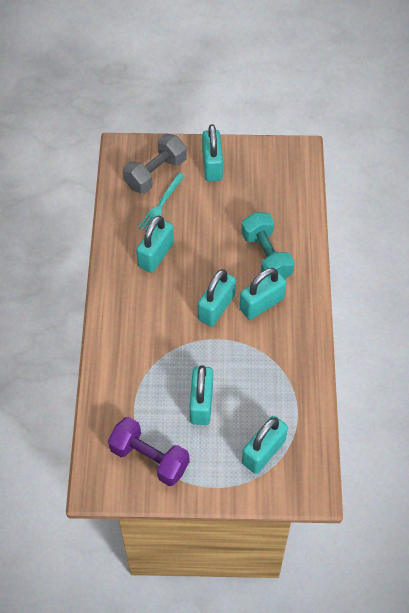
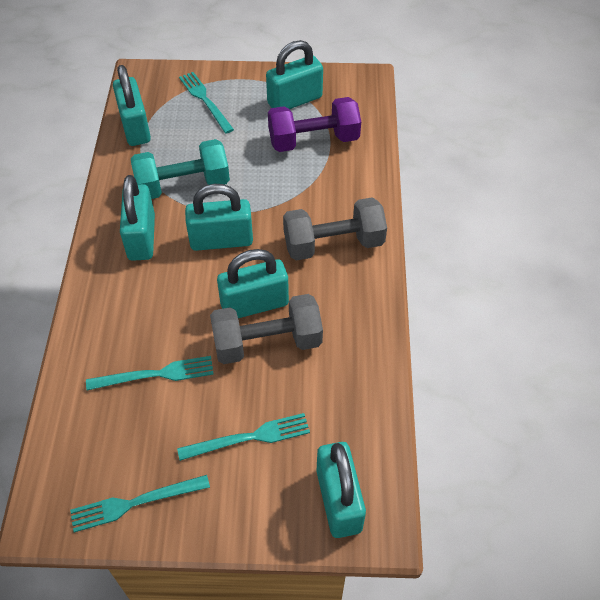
grey dumbbell: [123,134,187,194] = 1 -> [210,294,323,364] [283,198,387,260] = 2
turquoise fork: [138,173,185,231] = 1 -> [70,475,210,532] [86,356,214,390] [177,413,310,461] [179,72,234,133] = 4

